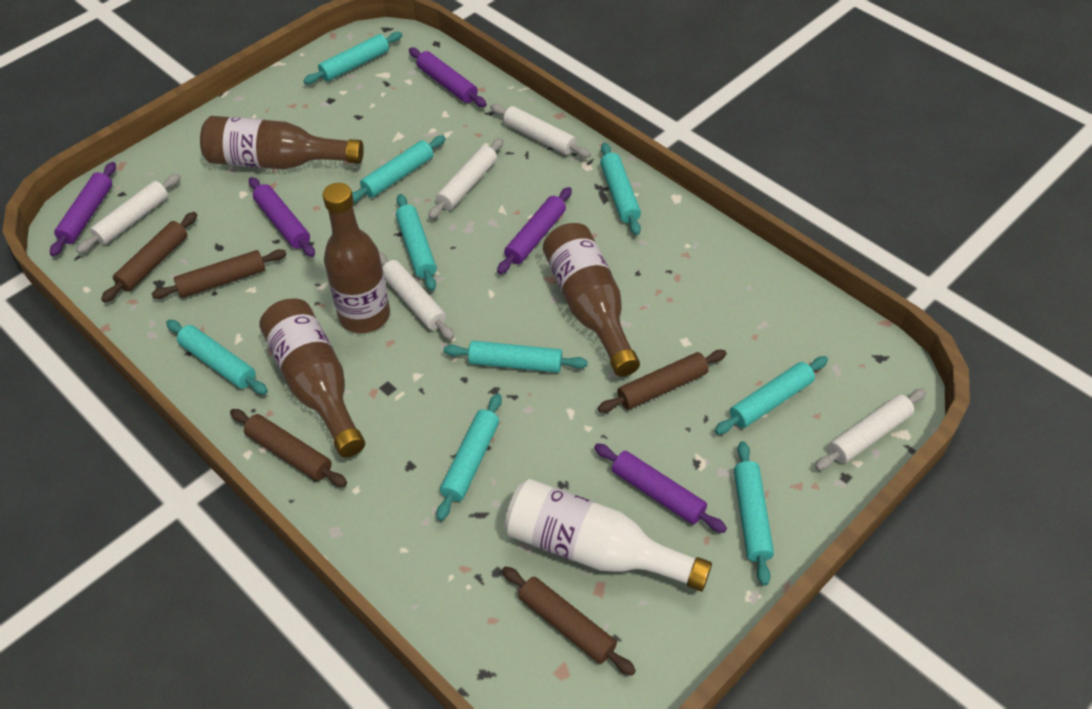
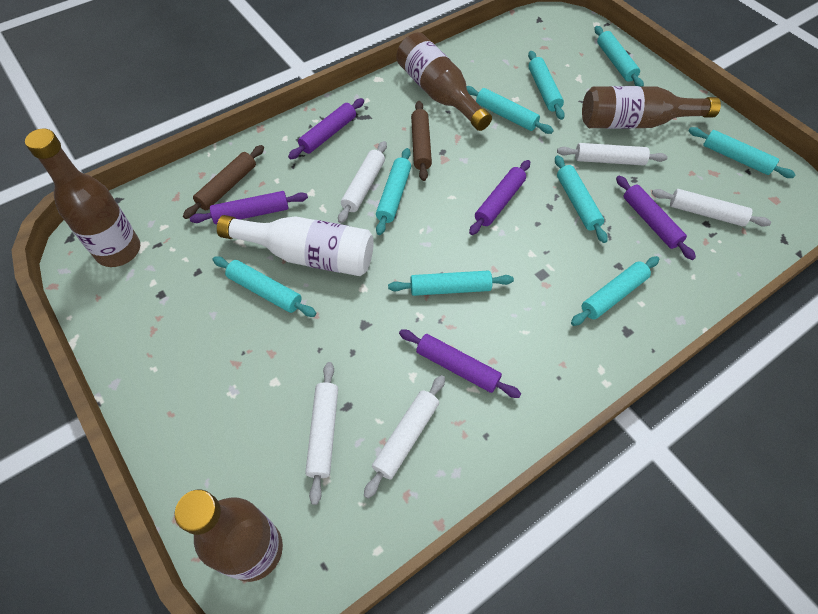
brown rolling pin: [101,212,197,303] [151,249,287,299] [230,409,347,487] [502,566,636,675] [598,350,727,413] = 5 -> [183,145,264,219] [411,101,432,181] = 2

